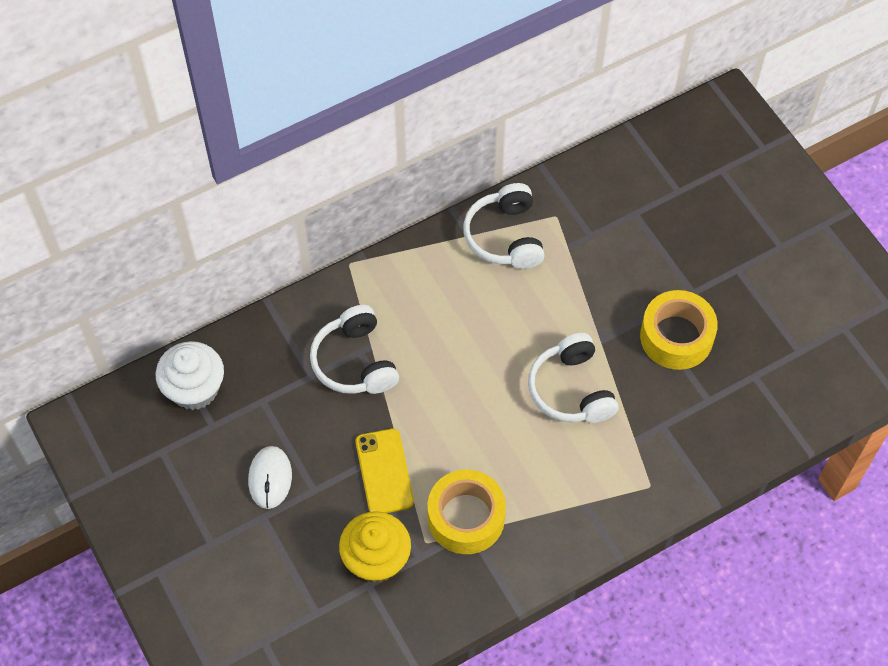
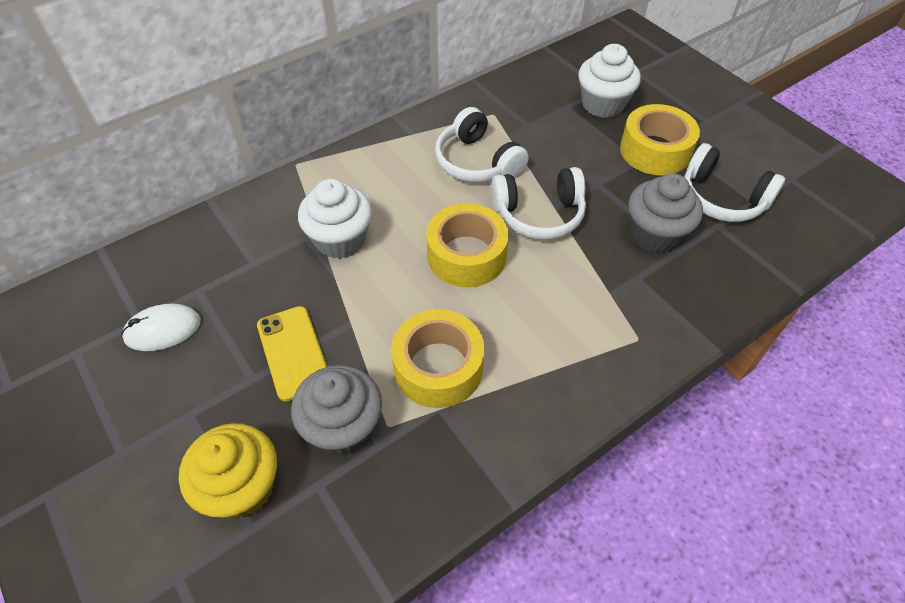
grey cupcake: none = 0 -> [291,365,382,455] [628,173,703,253] = 2
white cupcake: [156,341,224,410] = 1 -> [298,179,372,259] [578,44,641,118] = 2
yellow tape: [428,469,506,554] [640,290,718,370] = 2 -> [391,309,485,408] [426,203,509,287] [620,104,700,175] = 3

